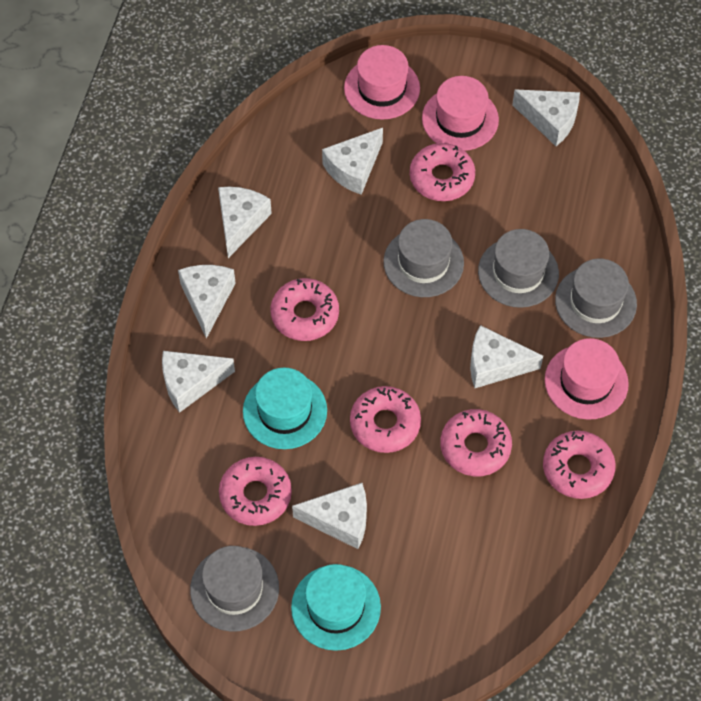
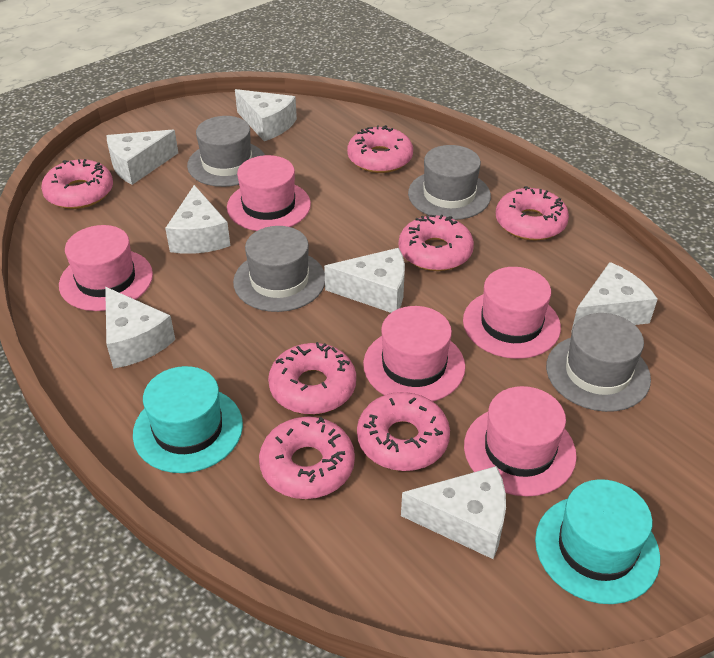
pink donut: [219,457,292,526] [271,278,339,341] [350,386,421,453] [410,143,475,201] [440,409,512,476] [543,431,616,499] = 6 -> [41,159,113,209] [259,416,355,499] [268,342,356,414] [347,125,413,173] [357,392,450,471] [399,215,474,271] [496,186,569,240] = 7
pink hat: [344,45,420,120] [422,76,499,151] [545,338,629,420] = 3 -> [59,225,153,311] [227,155,311,231] [363,306,465,402] [463,267,561,359] [464,386,577,496] = 5

